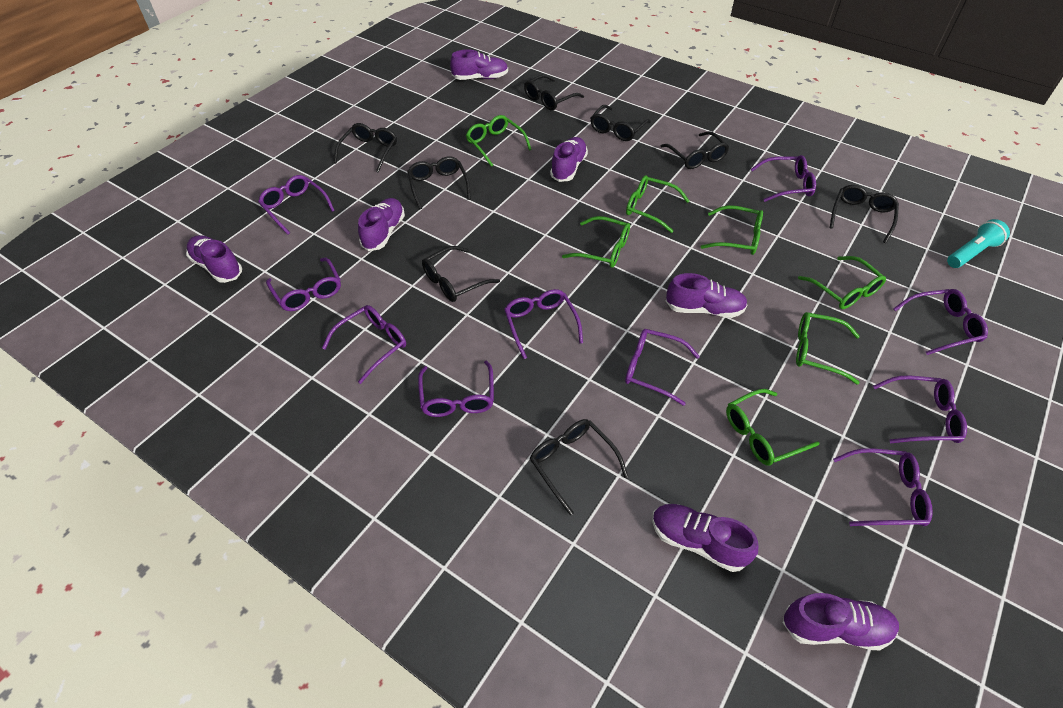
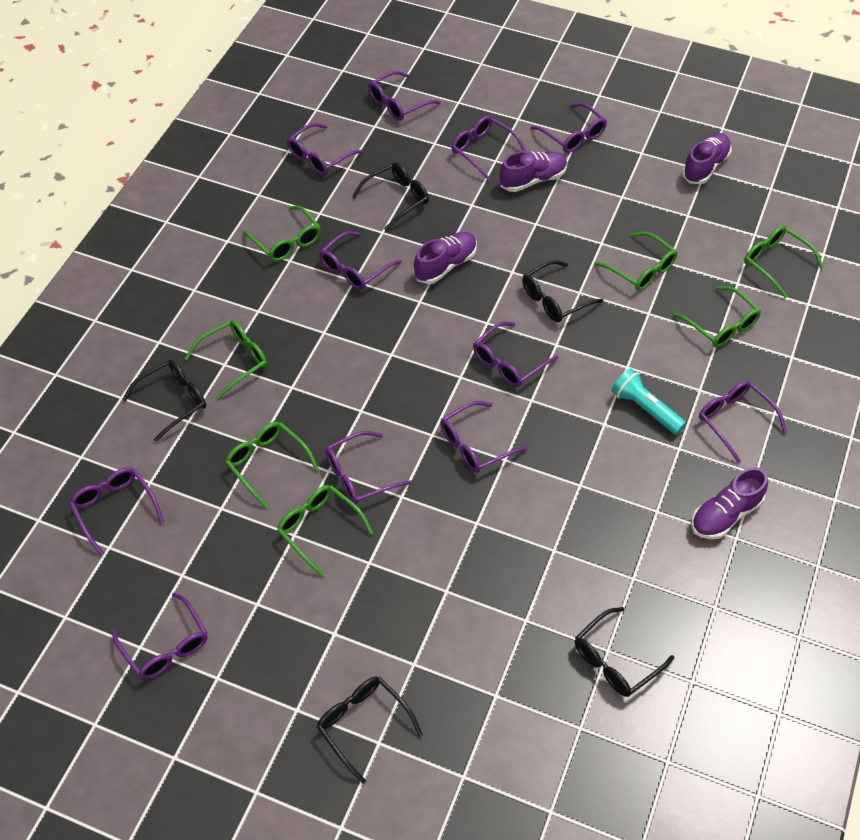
black glasses: [334,123,397,173] [407,156,471,209] [422,246,500,302] [524,75,584,110] [530,419,628,515] [590,105,651,141] [660,131,729,169] [830,185,899,243] = 8 -> [122,360,206,442] [317,677,423,784] [352,162,429,231] [522,260,604,322] [575,607,674,697] = 5
purple glasses: [258,175,335,235] [266,258,341,311] [322,305,406,384] [418,360,494,417] [504,289,583,359] [625,329,700,406] [751,155,816,202] [833,448,933,526] [873,376,967,443] [893,289,988,355] = 10 -> [69,468,164,556] [112,592,207,679] [287,123,363,175] [319,231,401,290] [325,431,412,505] [368,71,441,121] [440,401,528,473] [451,116,526,181] [473,321,559,387] [531,103,607,153] [699,381,787,463] = 11
purple shoe: [186,235,242,283] [358,198,405,251] [450,49,508,80] [550,137,588,182] [652,504,758,572] [666,273,748,318] [782,593,899,651] = 7 -> [414,232,477,284] [499,151,567,192] [682,133,731,184] [691,467,768,539] = 4

